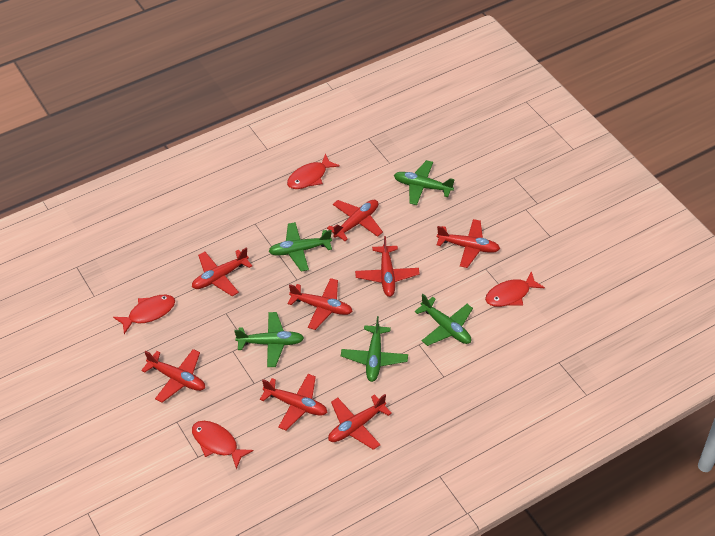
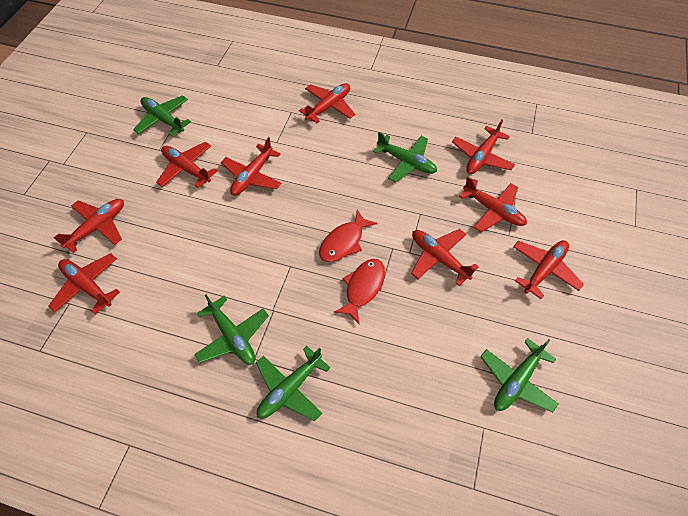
red fish: [113,295,175,334] [192,421,253,469] [287,153,340,189] [485,271,545,307] = 4 -> [319,210,377,262] [333,259,385,325] = 2
red plane: [141,349,205,403] [192,248,252,296] [260,374,328,430] [287,278,353,330] [327,200,383,241] [328,394,392,450] [355,236,420,297] [437,219,500,268] = 8 -> [48,253,120,314] [54,199,124,253] [156,142,217,188] [221,137,281,196] [299,83,355,123] [411,229,479,286] [452,119,515,174] [459,177,527,232] [513,240,584,299] = 9

